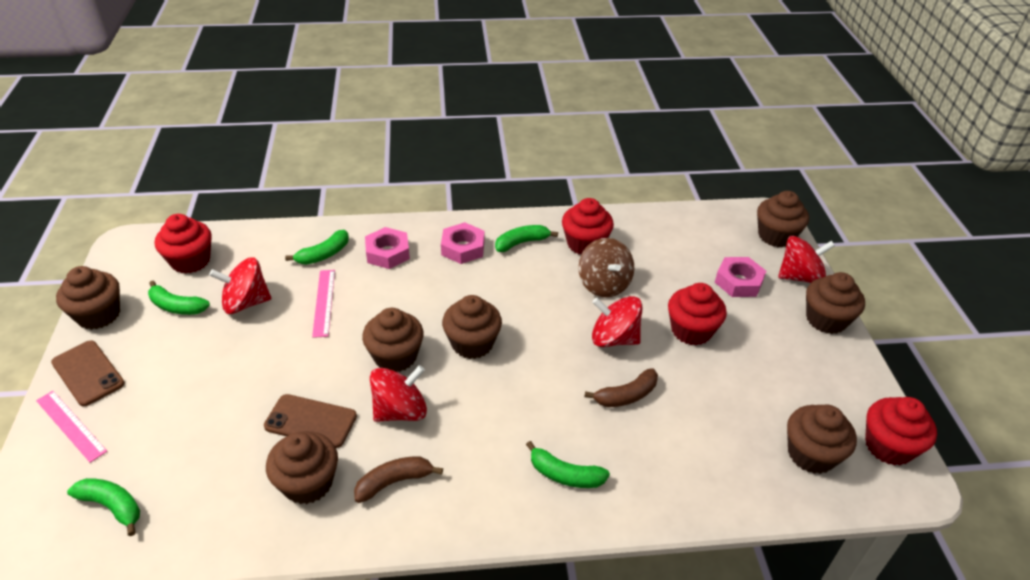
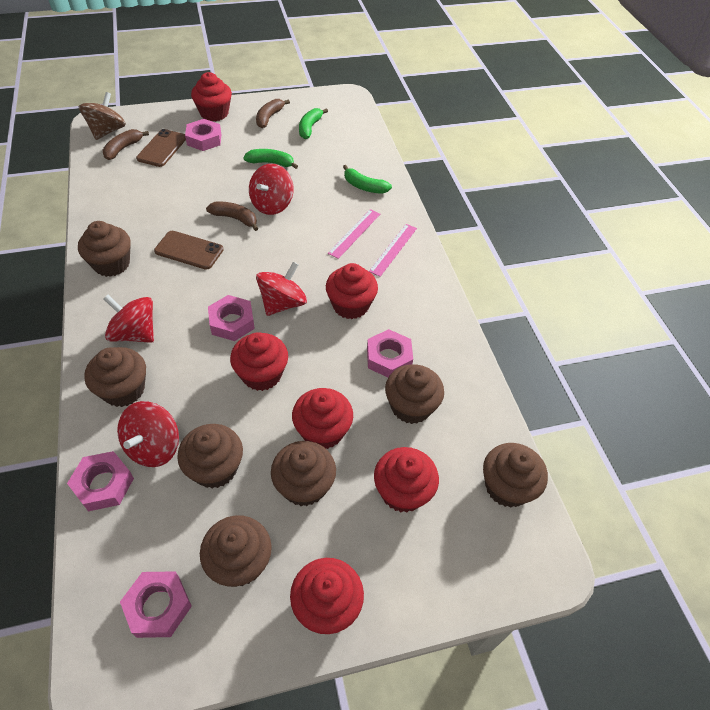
brown banana: [354,456,443,503] [584,368,658,407] = 2 -> [102,129,149,160] [206,201,258,231] [256,99,290,128] = 3
green banana: [67,478,140,536] [148,281,210,315] [285,230,349,265] [495,225,558,252] [526,441,610,488] = 5 -> [243,149,298,169] [299,108,328,139] [343,165,392,194] = 3
pink nut: [365,227,410,269] [441,222,484,264] [715,257,766,297] = 3 -> [67,451,134,511] [120,571,192,638] [185,119,221,151] [208,295,255,341] [367,329,413,377] = 5
red cupcake: [155,214,212,274] [562,198,614,255] [668,283,727,345] [865,397,937,466] = 4 -> [191,72,232,121] [230,332,288,391] [290,558,364,634] [292,388,353,449] [326,263,378,319] [374,447,439,513] = 6

